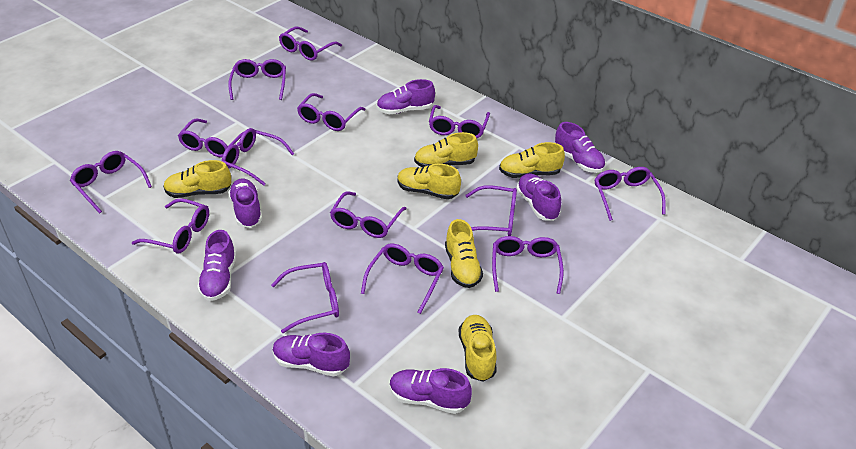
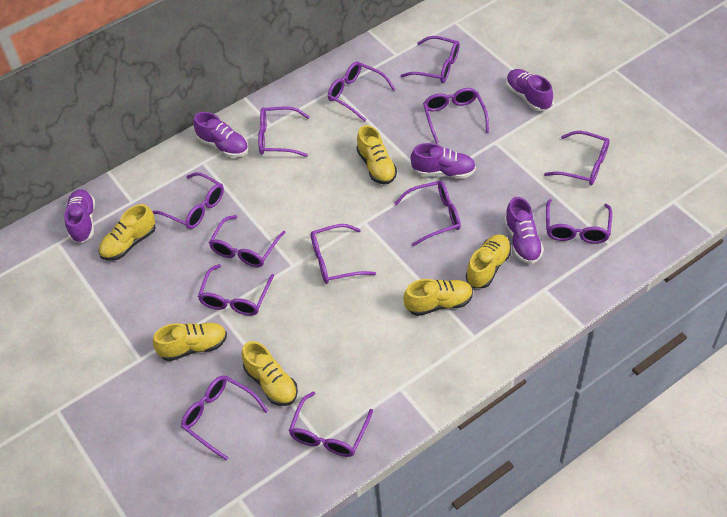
purple glasses: [70,151,152,214] [132,198,209,253] [178,118,244,158] [222,128,294,186] [228,59,286,100] [271,262,339,333] [279,27,342,61] [297,93,366,131] [330,191,407,238] [361,243,444,314] [429,105,490,138] [465,185,517,236] [492,236,564,294] [594,167,666,221] = 14 -> [153,172,224,229] [181,376,268,461] [198,264,274,316] [209,215,286,267] [258,106,310,157] [289,391,373,457] [310,224,376,284] [328,62,396,122] [394,181,461,246] [400,36,460,83] [423,88,489,144] [544,131,610,185] [546,199,612,244] = 13
purple shoe: [197,230,236,301] [228,178,262,228] [273,333,350,376] [376,79,435,114] [390,368,472,414] [516,173,561,221] [555,122,605,173] = 7 -> [64,190,95,243] [193,112,248,157] [411,143,476,179] [504,197,544,264] [506,69,553,111] = 5

